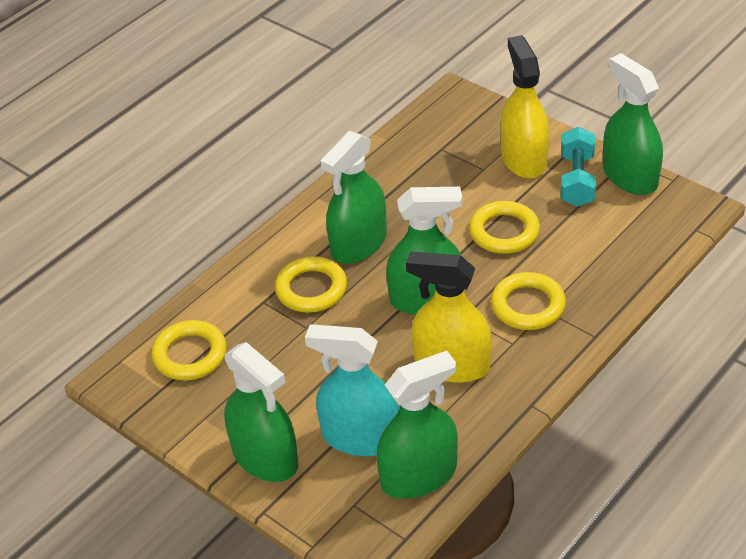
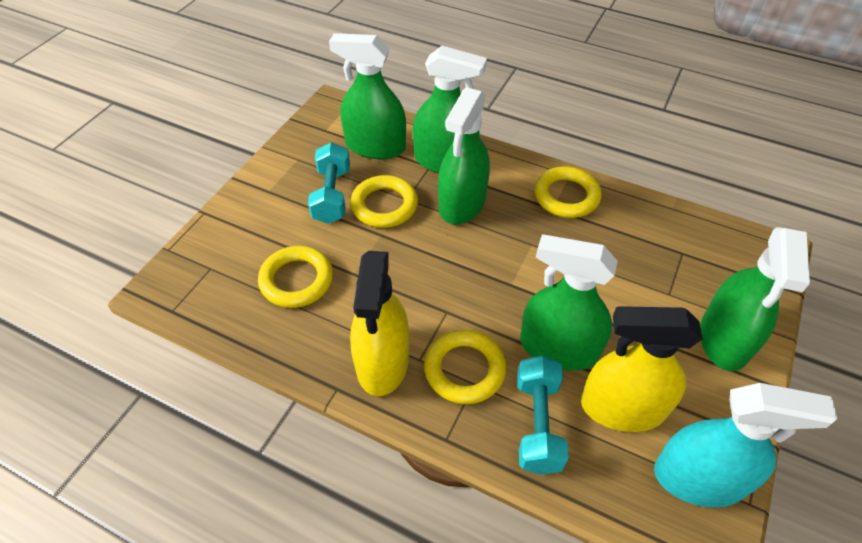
turquoise dumbbell: [561,127,596,207] = 1 -> [308,142,350,224] [517,355,569,475] = 2

